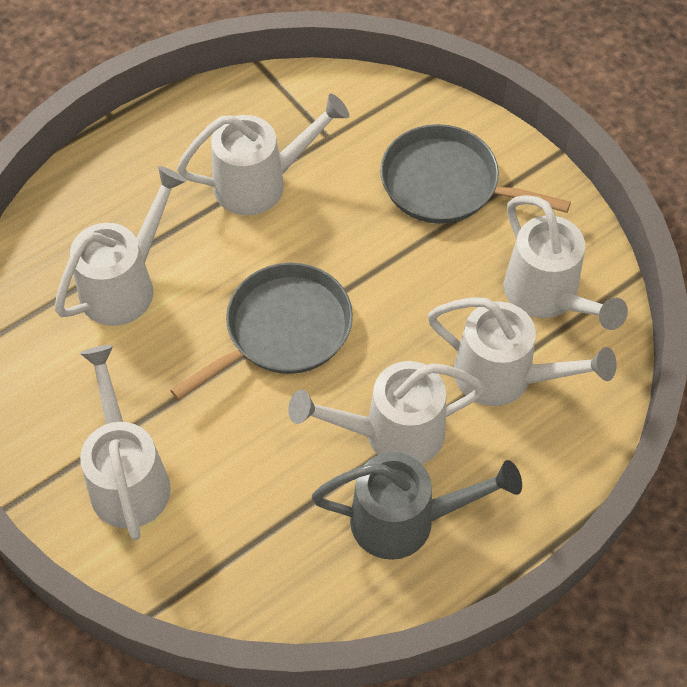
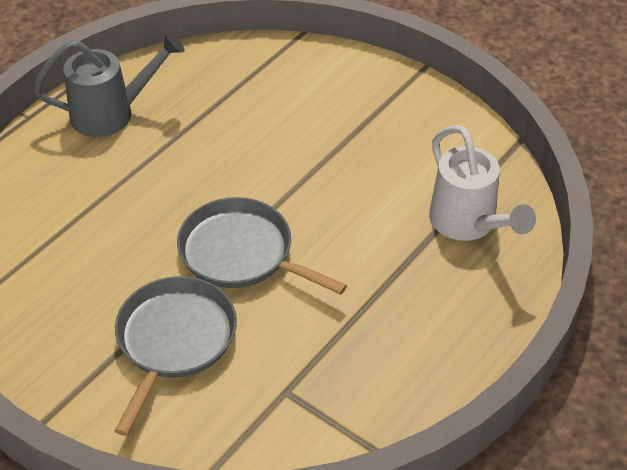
white watering can: [54,166,187,326] [80,345,171,540] [177,94,349,215] [288,361,485,464] [428,297,617,406] [504,195,628,330] = 6 -> [429,125,536,241] = 1

